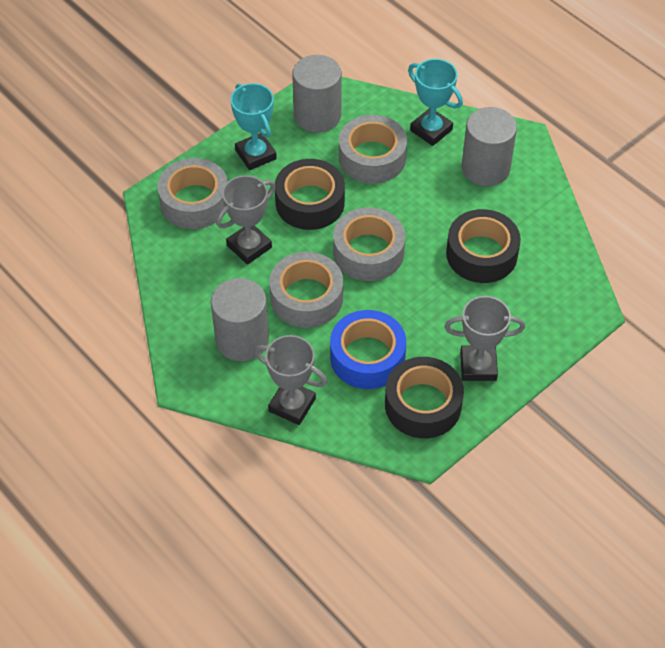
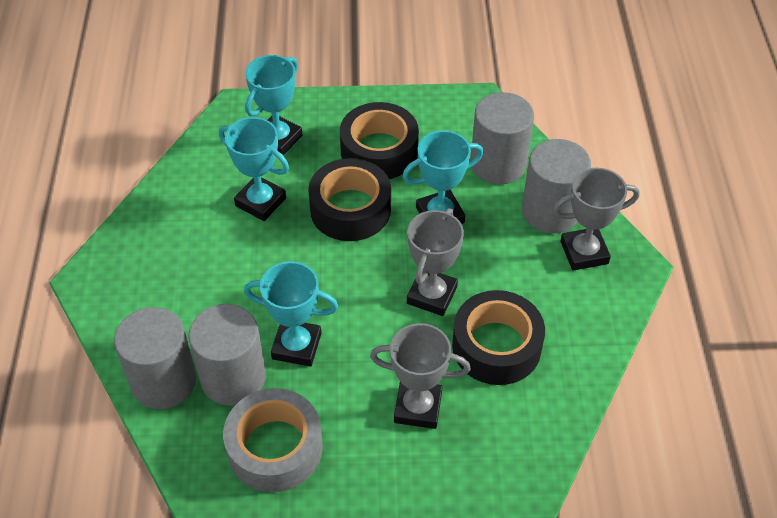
blue tape: [330,310,406,389] = 1 -> none = 0
grey cylinder: [211,278,269,361] [292,55,342,133] [461,107,517,186] = 3 -> [114,307,196,409] [189,304,266,406] [471,92,534,184] [522,139,591,233] = 4
grey tape: [157,158,228,229] [269,252,343,328] [333,207,405,281] [339,115,407,184] = 4 -> [223,388,323,492] = 1
turquoise trophy: [230,83,277,170] [408,59,463,146] = 2 -> [219,117,289,221] [244,261,338,367] [245,55,302,155] [402,130,483,224] = 4

